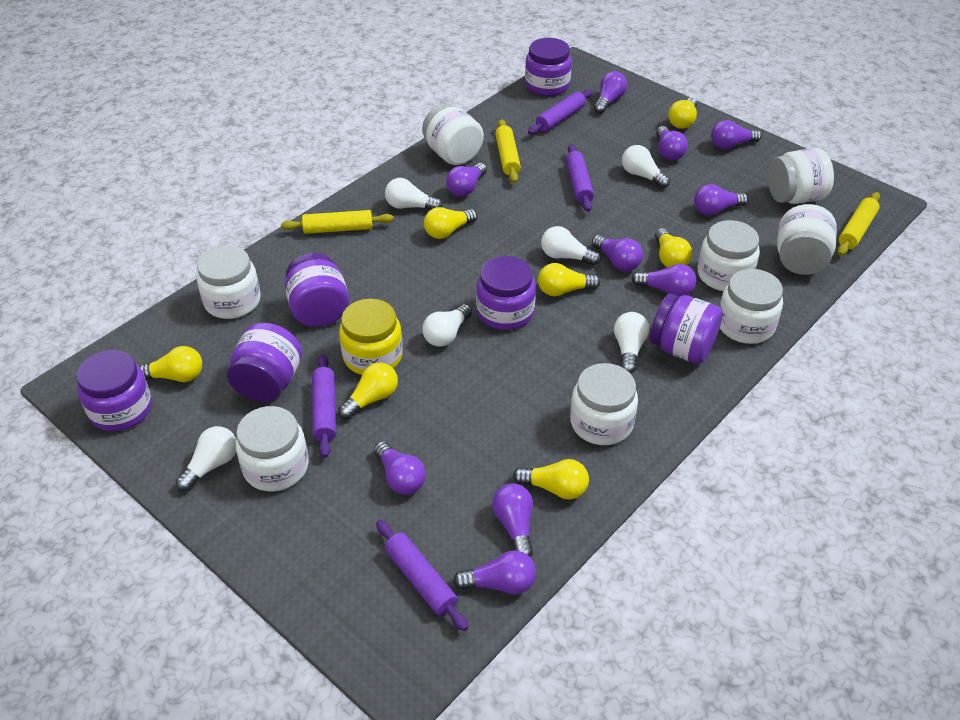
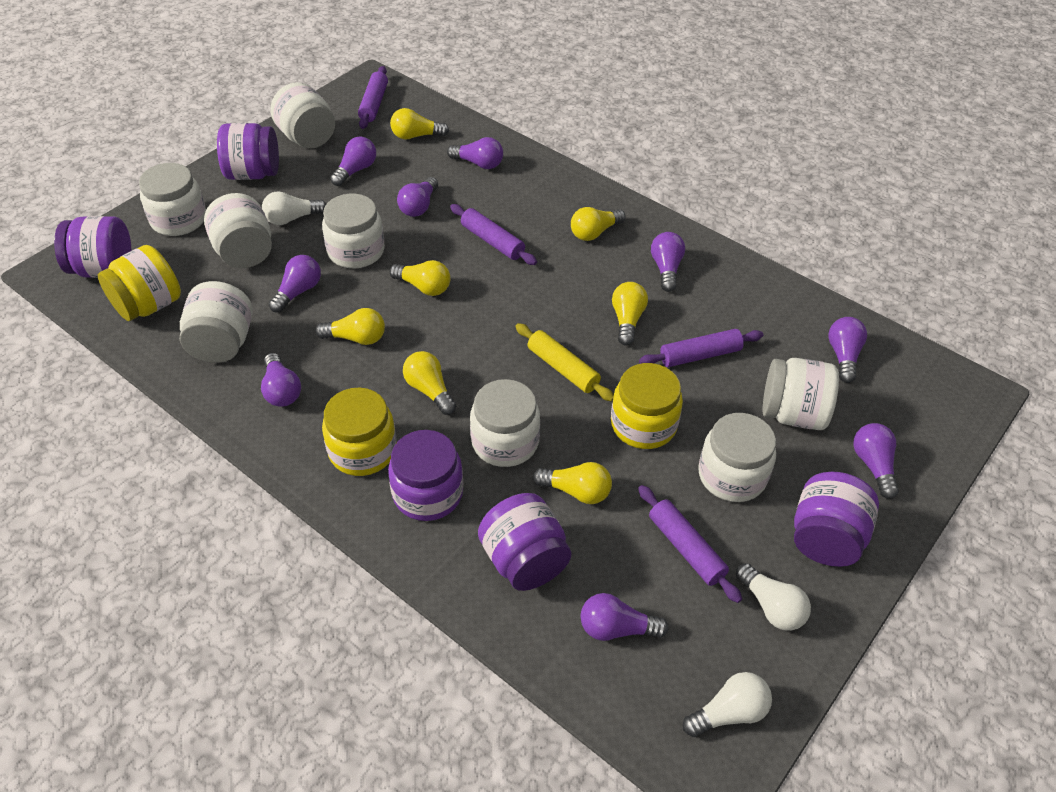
purple jar: [76,350,152,431] [227,323,302,402] [285,253,349,327] [476,256,536,330] [525,38,572,96] [650,293,723,364] = 6 -> [54,216,131,278] [217,123,279,180] [388,430,463,521] [478,493,572,591] [794,472,879,567] = 5
purple light bulb: [374,441,426,494] [446,163,487,196] [453,550,536,594] [492,483,533,557] [592,235,643,271] [594,71,628,114] [631,264,697,297] [656,126,688,160] [694,184,748,215] [711,120,762,149] = 10 -> [261,353,301,407] [269,255,321,313] [330,136,376,186] [397,177,438,217] [447,137,503,169] [581,593,669,641] [651,232,685,292] [828,317,867,383] [853,423,899,499] = 9
white light bulb: [176,426,236,491] [385,178,443,209] [422,304,472,347] [541,226,601,265] [614,312,649,374] [622,145,670,188] = 6 -> [262,191,326,225] [683,672,772,737] [736,563,811,631] = 3
yellow jar: [339,299,403,375] = 1 -> [98,245,181,321] [322,388,397,476] [611,363,683,449] = 3
yellow rolling pin: [281,210,394,234] [495,119,521,183] [837,192,880,256] = 3 -> [515,323,614,402] = 1

